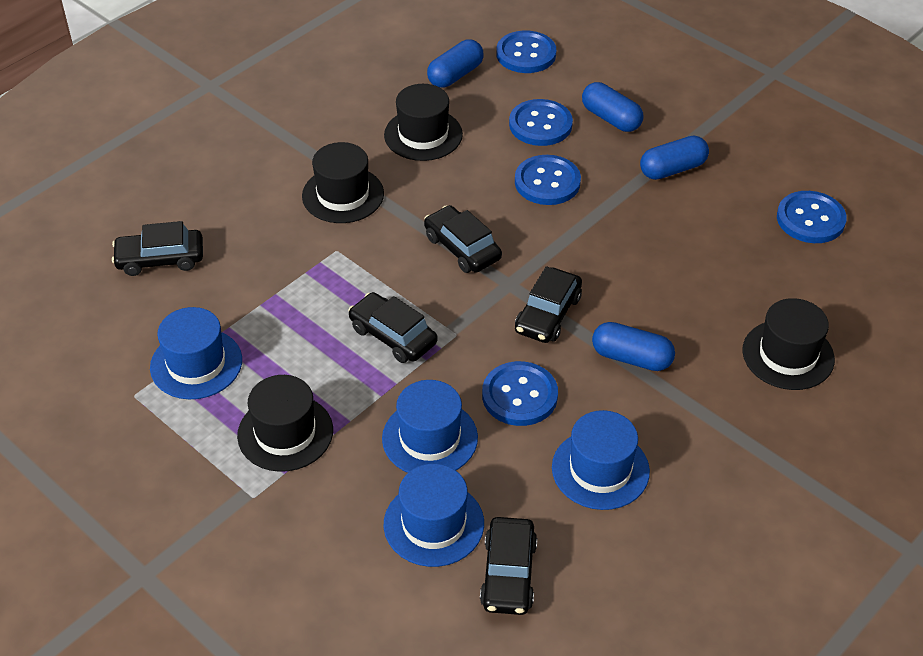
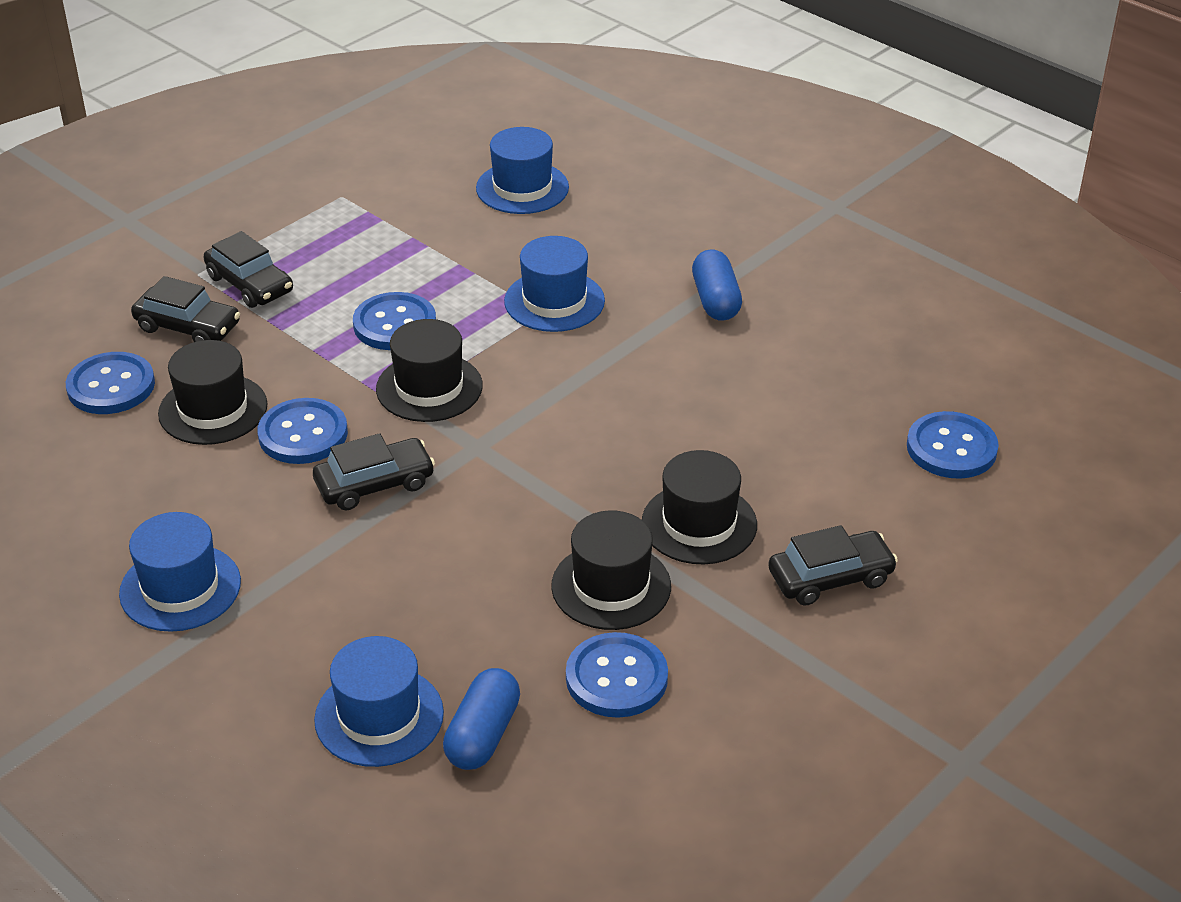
black car: [112,221,203,276] [348,292,438,363] [424,205,502,273] [480,517,537,615] [515,266,582,343] = 5 -> [131,276,240,342] [204,231,293,308] [313,433,435,510] [768,525,898,606] = 4
blue capsule: [427,40,484,88] [582,82,644,132] [592,322,675,371] [640,136,709,180] = 4 -> [443,668,520,770] [692,249,742,321] = 2

